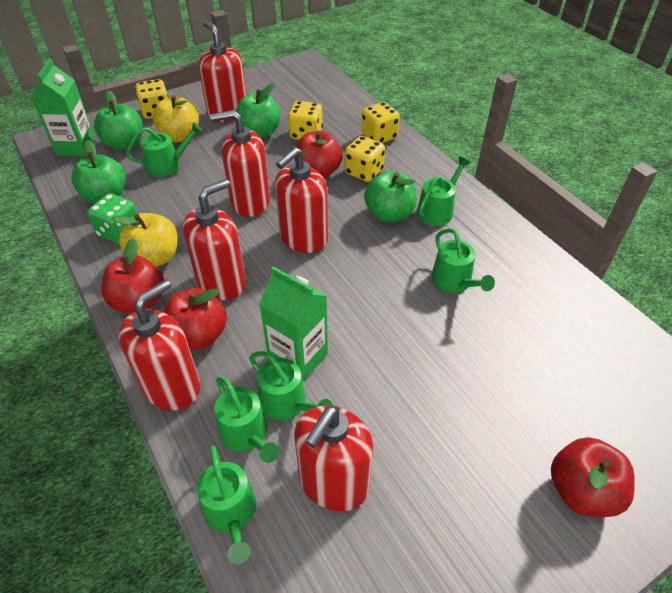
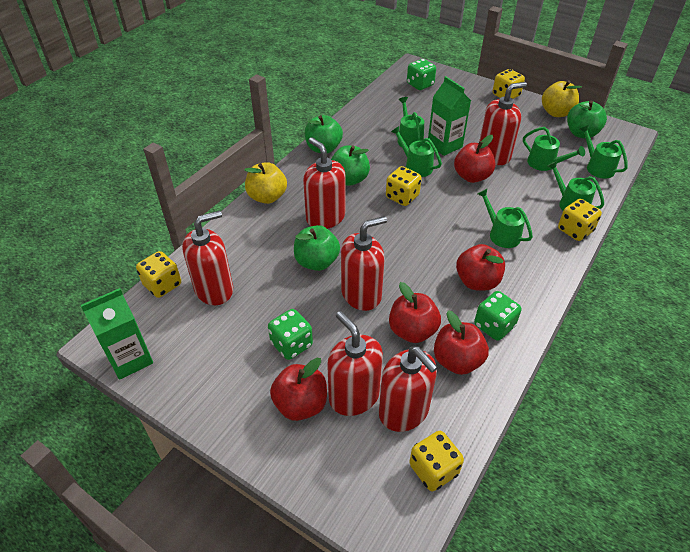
green dice: [87,194,137,244] = 1 -> [268,309,313,360] [407,59,436,90] [474,291,522,341] = 3
red apple: [101,238,164,313] [163,288,227,350] [294,131,343,179] [551,437,635,517] = 4 -> [270,358,327,421] [389,282,441,343] [434,310,489,375] [454,135,496,183] [456,244,505,291] = 5
yellow dice: [135,79,168,119] [288,101,323,140] [345,136,385,182] [361,102,400,143] = 4 -> [136,251,181,298] [386,166,422,206] [409,431,464,491] [493,69,525,99] [558,199,602,241] = 5

